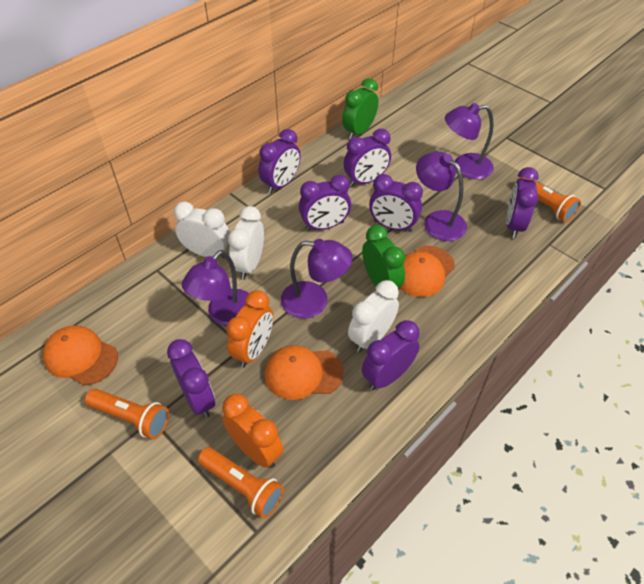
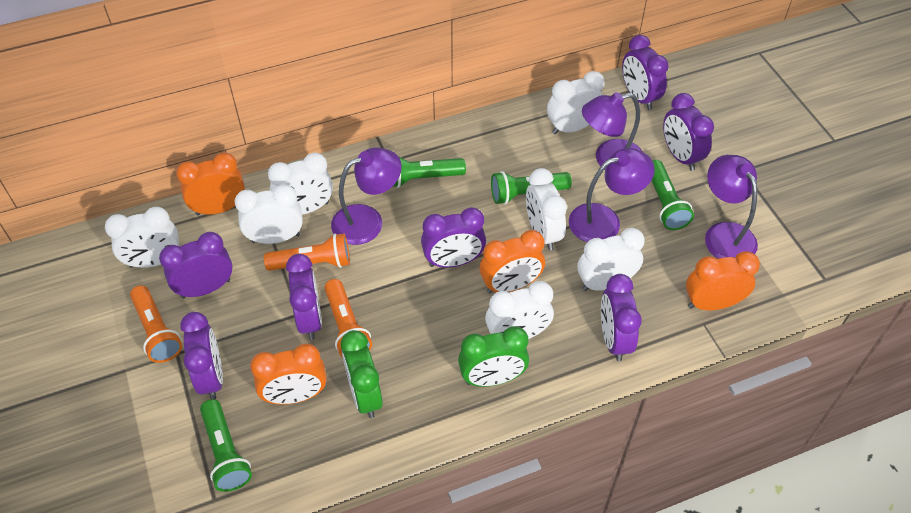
green flashlight: none = 0 -> [200,399,252,492] [392,156,466,188] [491,171,572,204] [651,160,694,230] = 4
orange cap: [43,325,118,385] [265,345,344,400] [399,246,455,297] = 3 -> none = 0
orange clock: [222,393,284,468] [226,290,273,368] = 2 -> [176,153,245,215] [250,344,327,405] [480,230,545,293] [686,251,760,310] = 4
white clock: [174,201,230,258] [228,206,264,280] [348,280,399,352] = 3 -> [105,207,179,268] [235,184,303,244] [268,153,333,215] [485,281,554,339] [526,168,567,251] [547,71,605,134] [577,228,645,291] = 7

